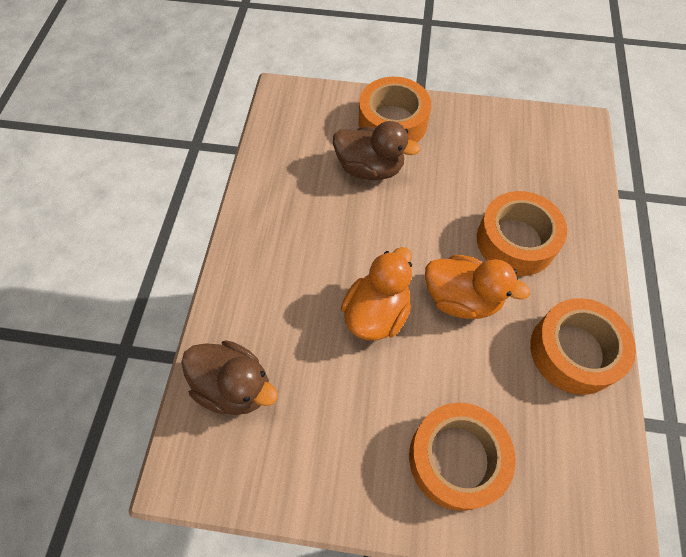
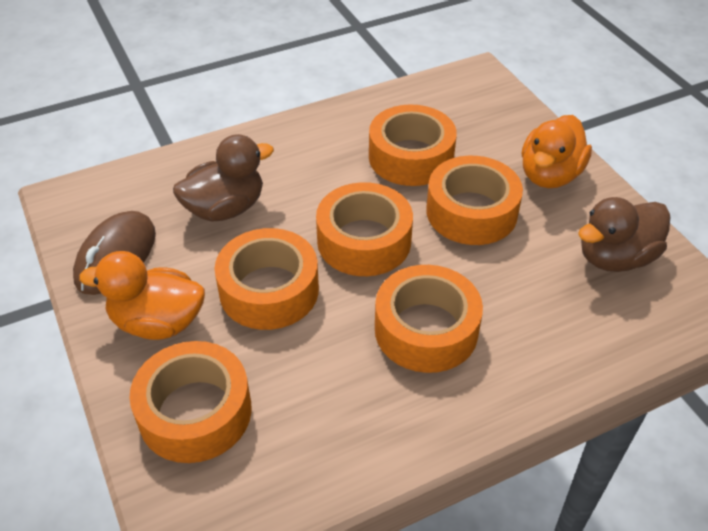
brown mouse: none = 0 -> [73,211,156,295] = 1
orange tape: [358,77,431,143] [409,403,516,511] [477,191,567,276] [530,298,636,395] = 4 -> [129,341,252,463] [215,228,319,330] [316,182,413,276] [369,105,457,186] [375,265,483,373] [426,156,523,245] = 6

